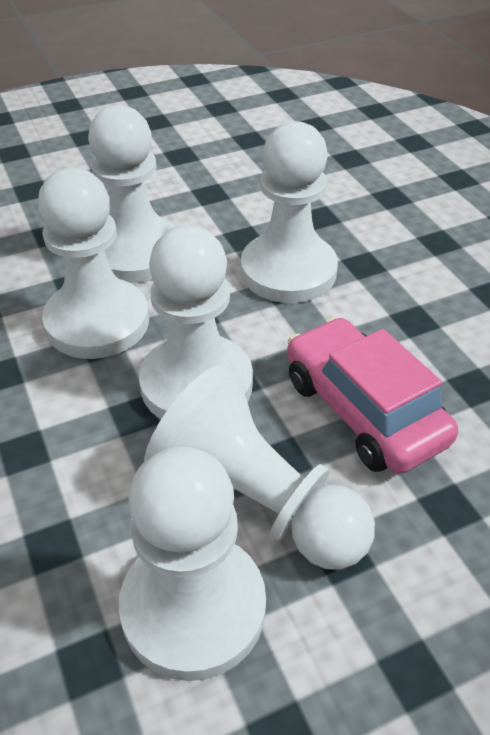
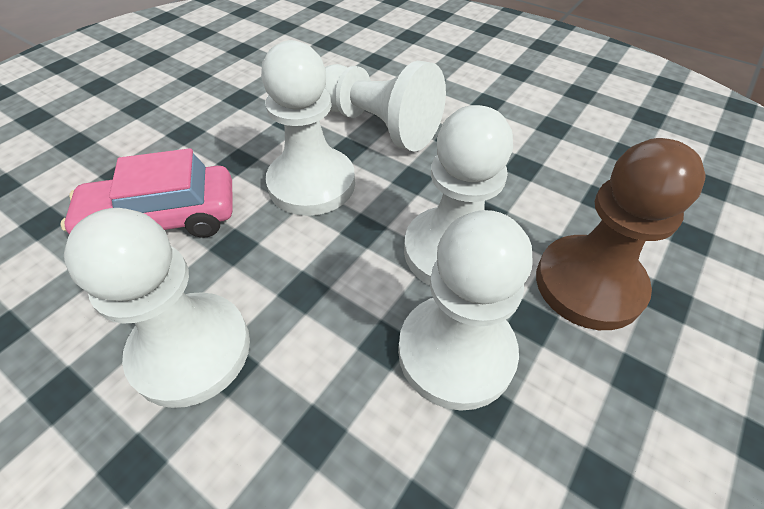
brown pawn: none = 0 -> [536,138,706,330] = 1
white pawn: [38,168,149,359] [88,105,176,283] [119,446,266,681] [139,225,253,419] [144,365,375,570] [241,121,338,303] = 6 -> [64,208,250,408] [261,40,355,216] [325,61,446,151] [398,210,532,411] [404,105,513,286] = 5

